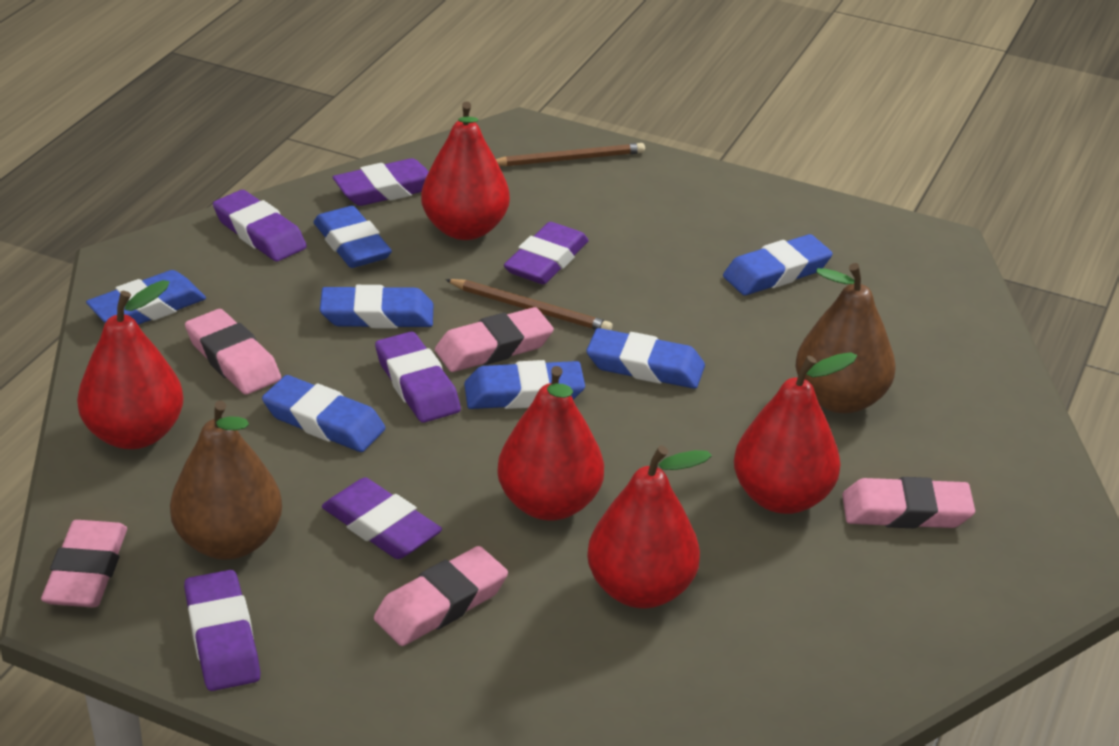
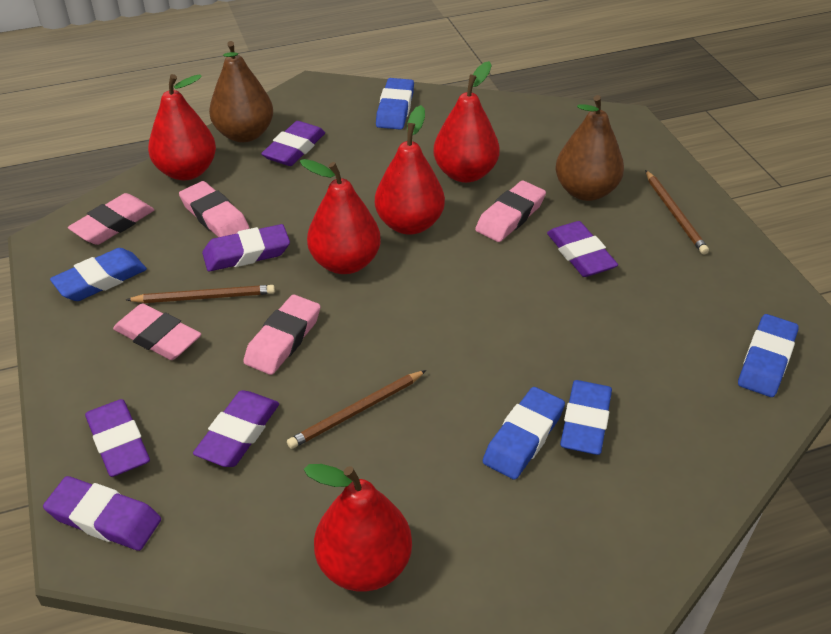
blue eraser: [86,270,206,325] [262,375,385,452] [314,206,392,268] [320,285,433,329] [464,360,585,409] [586,328,705,389] [723,234,833,295] = 7 -> [50,248,147,301] [376,78,414,130] [483,387,565,480] [560,380,612,455] [738,314,799,397] = 5
brown pencil: [445,279,612,330] [496,143,645,166] = 2 -> [126,285,275,303] [287,370,426,449] [645,170,709,255] = 3

